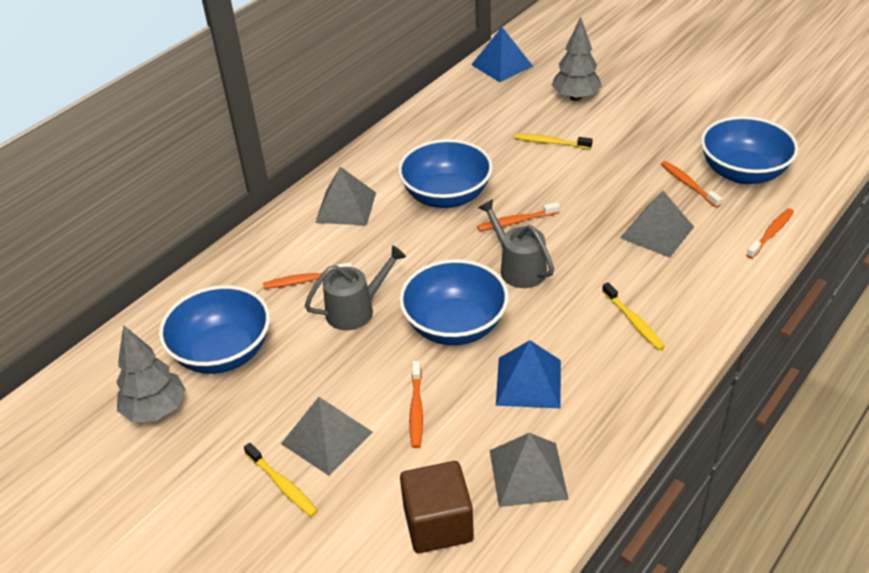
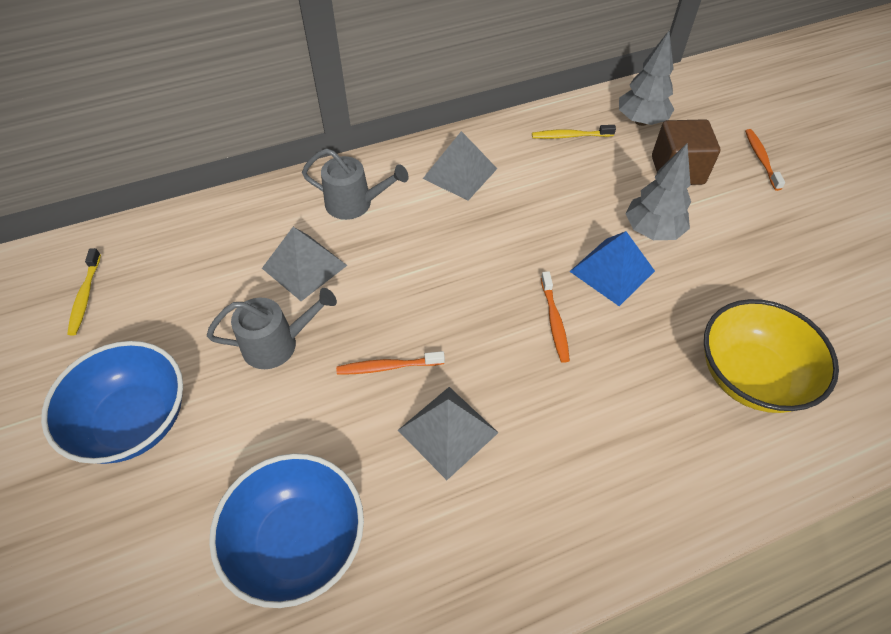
blue bowl: [159,285,270,374] [398,139,493,208] [399,259,509,345] [701,116,799,184] = 4 -> [41,341,183,464] [209,453,364,608] = 2
blue pyramid: [471,27,533,82] [496,340,561,408] = 2 -> [569,231,655,306] = 1
grey pyramid: [281,397,373,476] [315,167,376,226] [490,433,569,507] [620,191,694,258] = 4 -> [262,227,348,301] [398,387,499,480] [423,131,497,200] = 3
orange toothbrush: [263,262,352,289] [409,361,423,448] [477,202,560,231] [661,161,722,208] [746,208,794,259] = 5 -> [336,351,445,375] [541,271,570,363] [745,129,785,191] = 3
yellow bowl: none = 0 -> [704,299,839,413] = 1
yellow toothbrush: [244,443,318,517] [514,134,593,149] [602,282,665,350] = 3 -> [67,248,101,335] [532,125,616,139] = 2

